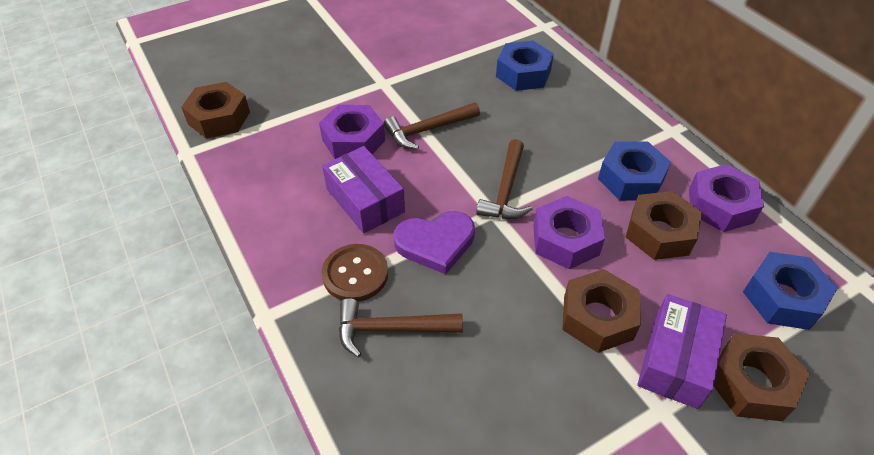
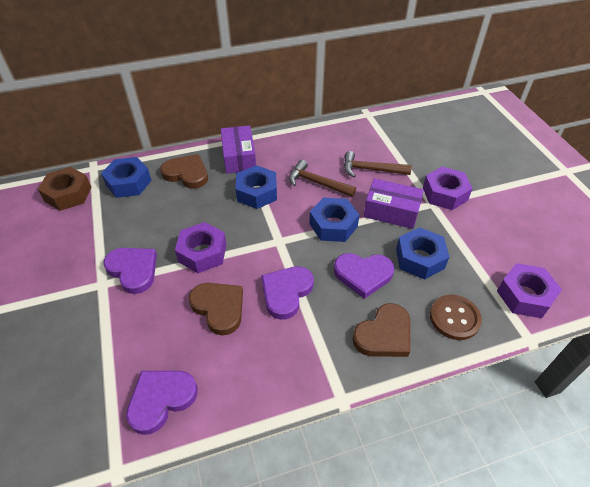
blue nut: [496,41,554,91] [598,141,671,201] [743,252,838,330] = 3 -> [101,157,152,198] [235,165,277,209] [309,197,360,242] [396,227,449,280] = 4
brown hammer: [339,298,463,358] [383,102,480,149] [476,139,533,219] = 3 -> [289,160,356,197] [344,151,412,177] = 2
brown heart: none = 0 -> [160,154,208,189] [189,283,243,336] [353,303,410,357] = 3
brown nut: [181,82,250,139] [563,269,641,353] [626,191,702,260] [714,333,810,421] = 4 -> [38,167,92,211] = 1
purple heart: [394,211,475,274] = 1 -> [103,248,157,294] [126,371,198,435] [261,266,314,320] [334,253,395,299] = 4

